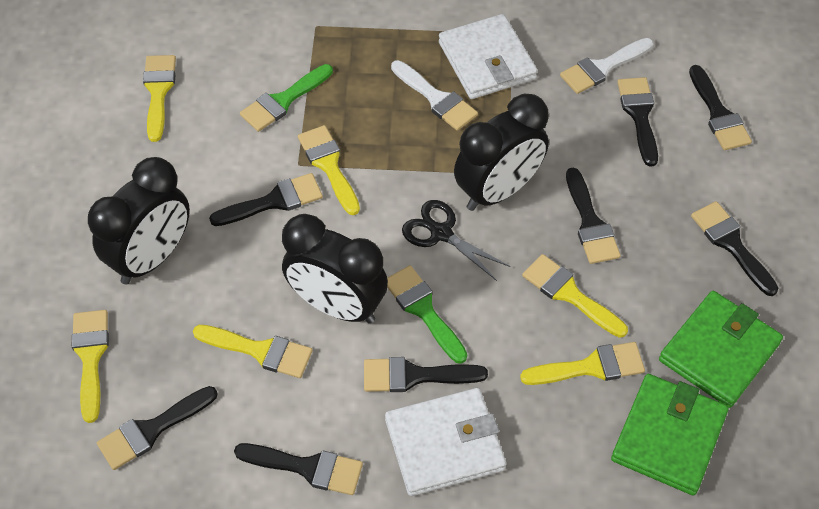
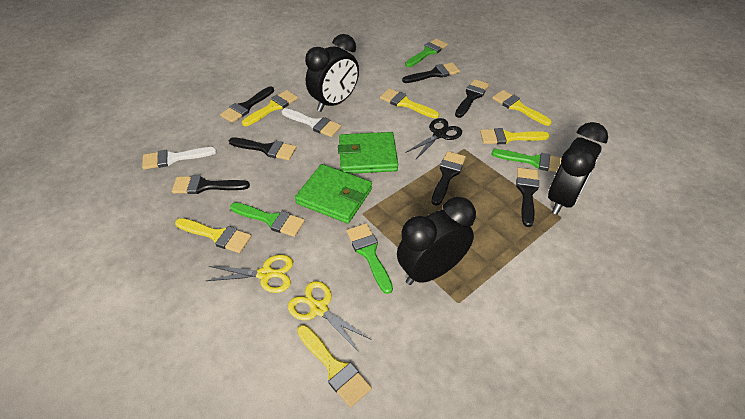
black brush: [97,386,218,470] [209,173,323,226] [234,443,363,495] [364,357,488,392] [566,167,621,264] [617,77,658,167] [689,65,752,150] [691,201,778,296] = 8 -> [172,175,250,194] [220,86,274,123] [229,138,297,160] [402,62,460,83] [431,151,466,206] [455,79,490,118] [516,168,539,227] = 7
green brush: [240,64,333,132] [387,265,467,364] = 2 -> [230,203,305,237] [347,223,393,294] [405,39,448,67] [491,149,562,172] = 4
white wallet: [385,388,506,496] [439,14,538,99] = 2 -> none = 0
yellow scissors: none = 0 -> [206,255,293,293] [288,281,372,352] = 2

